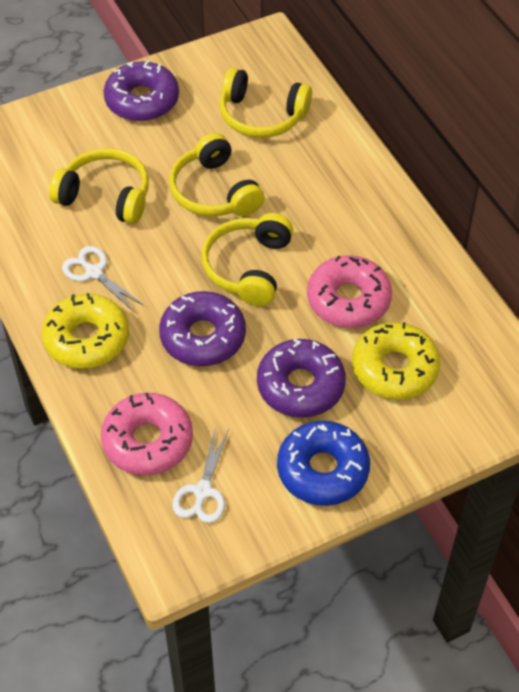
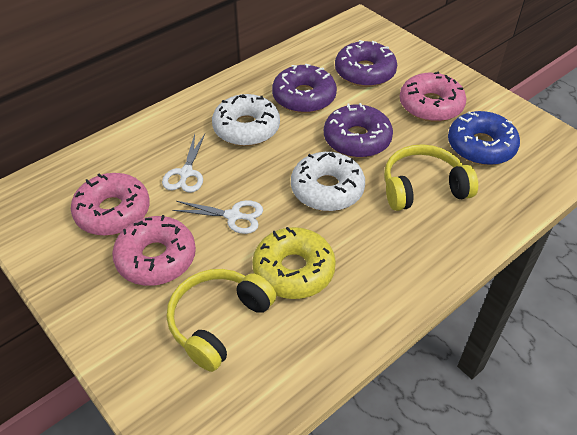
pink donut: [101,392,193,475] [307,255,392,328] = 2 -> [71,173,150,236] [112,215,196,286] [400,72,466,122] = 3
white donut: none = 0 -> [212,94,280,146] [291,152,365,211] = 2
yellow donut: [42,293,129,369] [352,322,441,400] = 2 -> [252,227,336,299] = 1
yellow headphones: [49,148,149,224] [169,133,265,216] [201,213,293,306] [220,68,312,138] = 4 -> [167,269,276,372] [384,144,478,211] = 2

